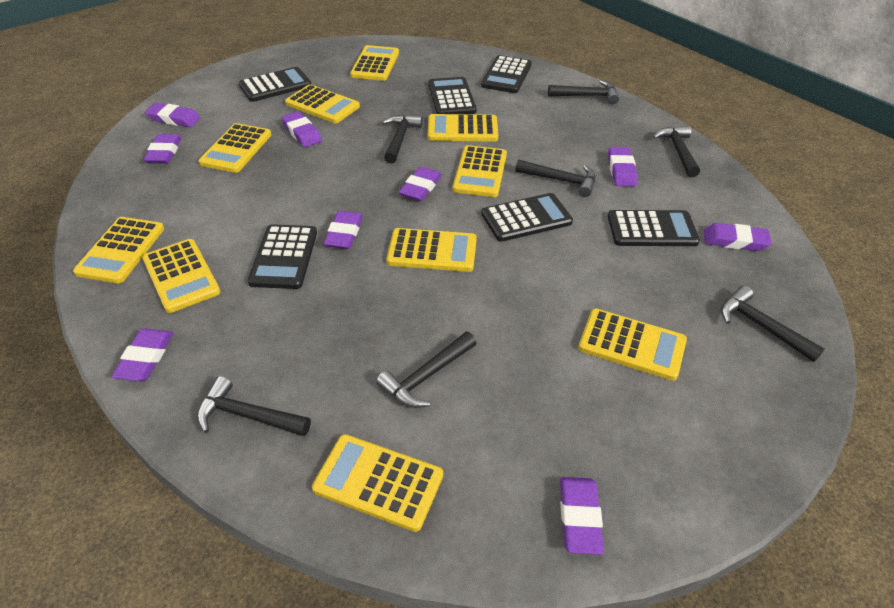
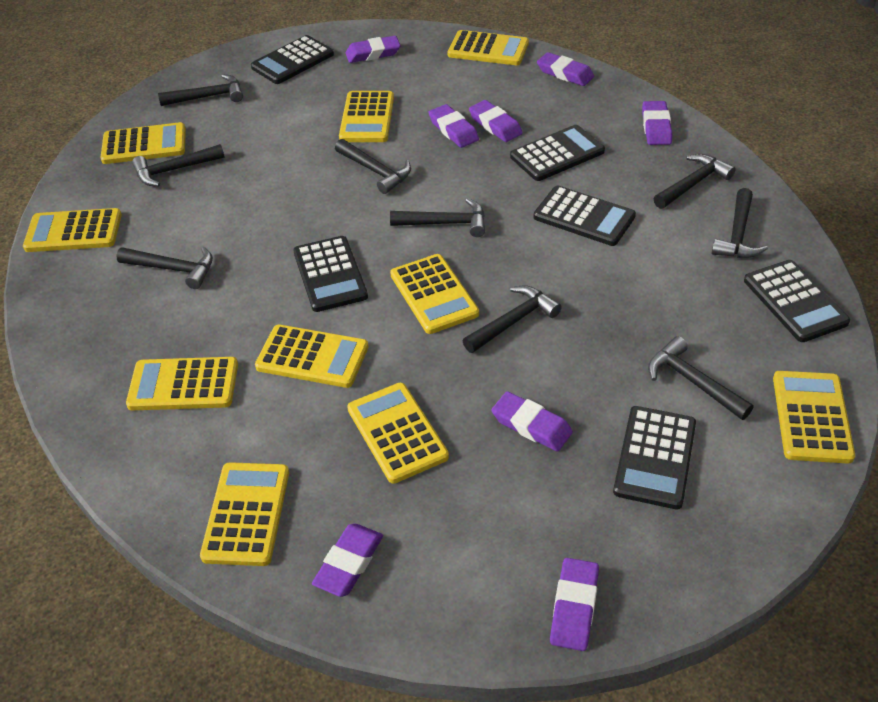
black hammer: [197,376,311,436] [376,332,476,408] [382,115,423,164] [515,159,595,197] [548,80,619,104] [653,126,700,177] [721,286,825,362] = 7 -> [116,247,213,289] [132,144,225,186] [158,74,243,106] [335,139,411,194] [390,198,485,237] [463,285,562,353] [648,336,753,420] [653,154,736,209] [711,188,768,258] = 9
purple eraser: [111,328,173,381] [144,134,182,164] [145,103,200,127] [281,111,322,147] [323,211,363,249] [399,167,442,201] [560,477,604,555] [608,147,638,187] [704,223,772,251] = 9 -> [312,524,383,597] [346,36,400,63] [428,104,479,148] [469,100,523,142] [492,391,573,452] [537,52,594,86] [550,558,599,651] [642,101,672,145] = 8

